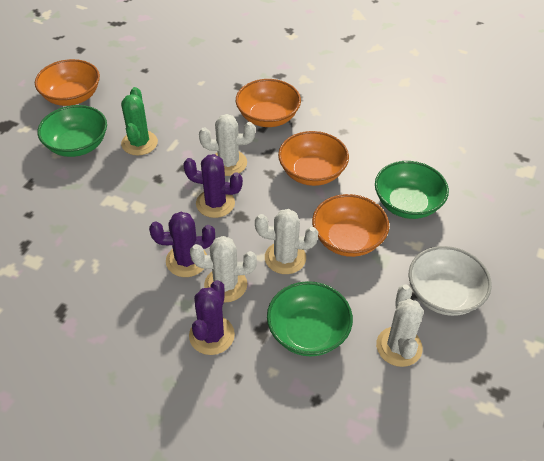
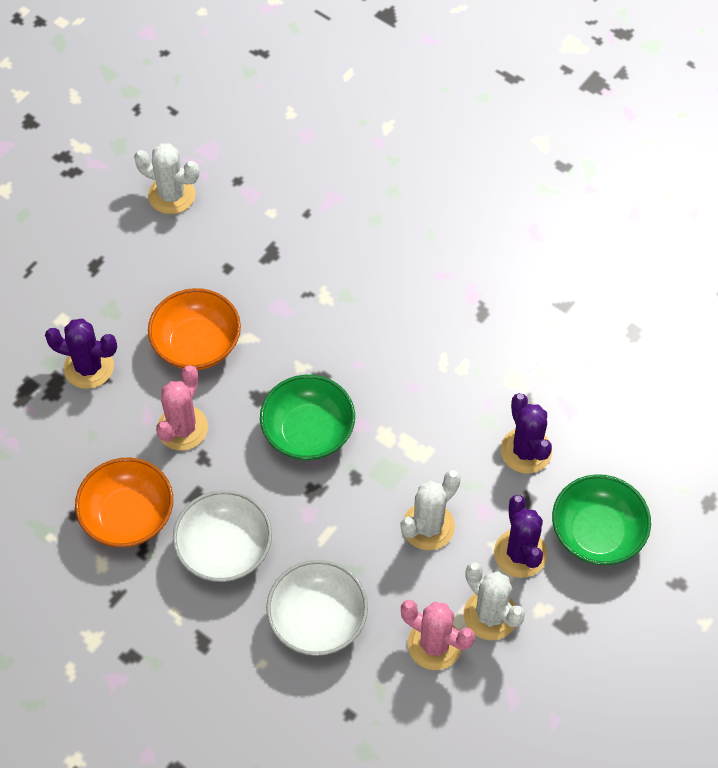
green bowl: [37,105,107,157] [267,281,353,356] [375,161,449,219] = 3 -> [260,375,355,460] [552,474,651,565] = 2
green cactus: [121,87,158,156] = 1 -> none = 0
orange bowl: [35,59,100,106] [236,79,301,127] [278,131,349,186] [312,194,389,257] = 4 -> [75,458,173,547] [148,288,241,370] = 2
pink cactus: none = 0 -> [156,365,208,450] [401,600,475,670] = 2
white bowl: [409,246,492,316] = 1 -> [173,490,272,582] [266,560,368,656] = 2
white cactus: [190,236,257,302] [199,114,255,176] [255,209,318,274] [376,284,424,367] = 4 -> [134,143,199,214] [400,470,461,550] [464,562,525,640] = 3

